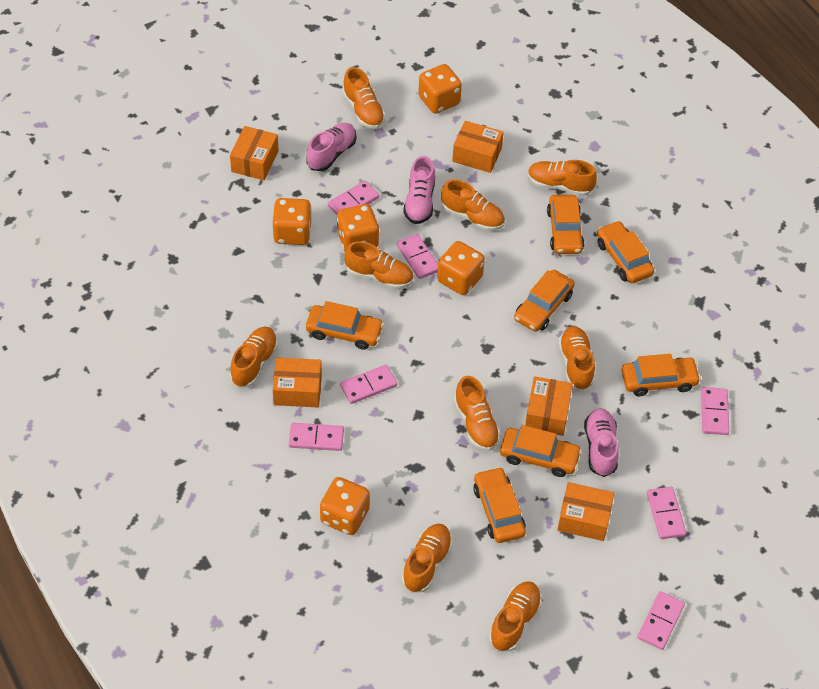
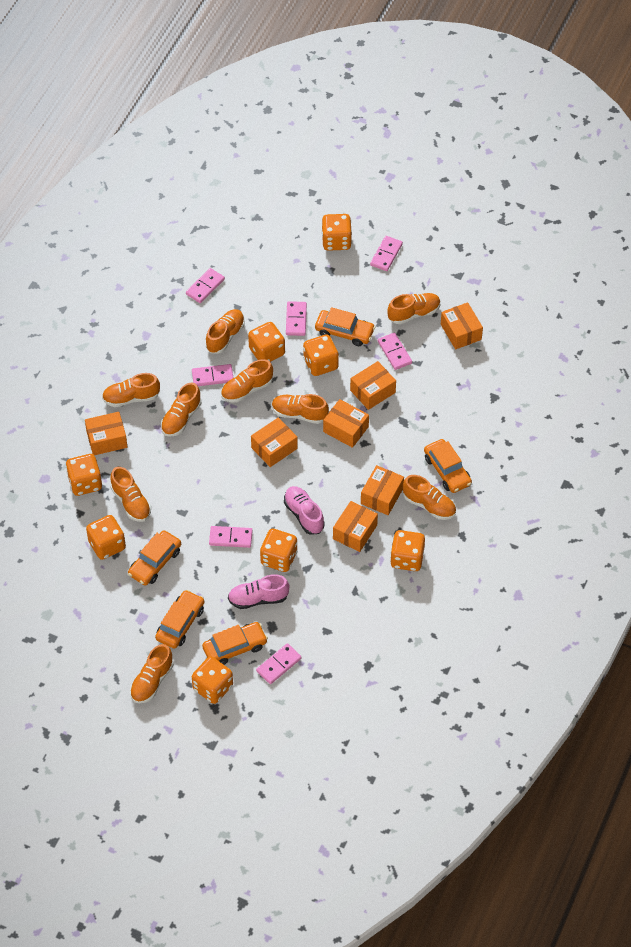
orange box: [230,126,279,180] [273,358,322,407] [452,121,504,173] [525,377,573,436] [557,482,614,541] = 5 -> [85,412,127,455] [251,417,298,467] [323,399,369,448] [333,501,378,552] [350,361,396,410] [361,465,404,515] [441,302,483,349] = 7
orange car: [306,301,384,350] [473,467,526,543] [500,425,582,477] [514,270,575,332] [547,195,584,254] [597,221,654,283] [621,354,701,396] = 7 -> [128,530,181,585] [155,590,204,649] [202,622,268,665] [315,307,375,346] [424,439,472,493] = 5
orange dice: [273,198,312,245] [320,477,370,535] [336,204,379,251] [418,64,462,114] [437,241,485,295] = 5 -> [66,454,102,496] [86,515,126,560] [192,656,233,704] [248,322,285,362] [260,529,297,572] [303,334,339,376] [322,214,352,251] [390,530,425,571] = 8
pink shoe: [306,123,356,171] [403,156,435,224] [584,408,619,477] = 3 -> [228,574,289,609] [284,486,325,535] = 2

